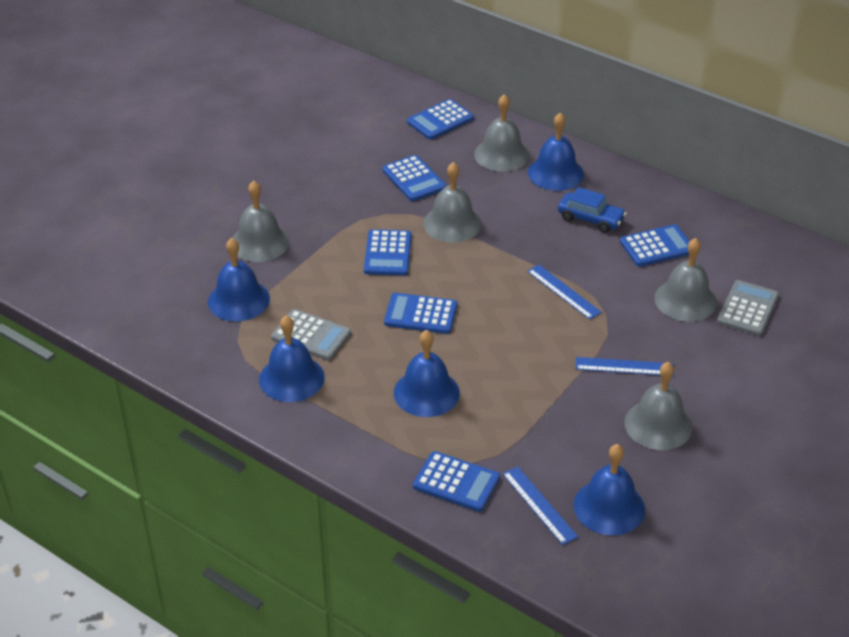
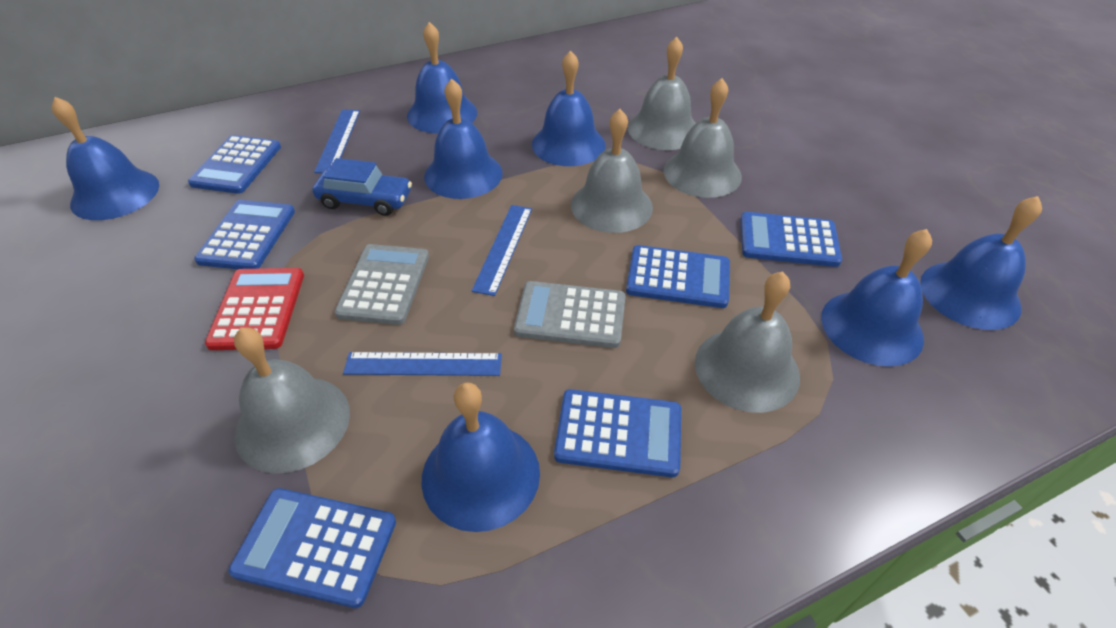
blue bell: [208,238,270,321] [259,315,325,402] [394,330,460,417] [528,112,584,191] [573,444,645,535] = 5 -> [51,97,159,220] [407,22,477,133] [421,383,540,532] [424,79,503,199] [532,50,606,166] [821,229,932,367] [920,196,1042,330] = 7
red calculator: none = 0 -> [205,268,304,350] = 1

